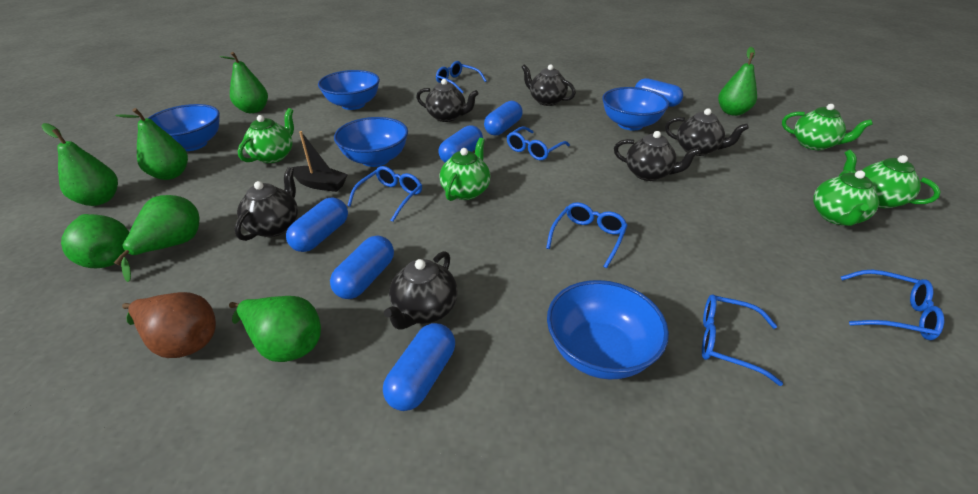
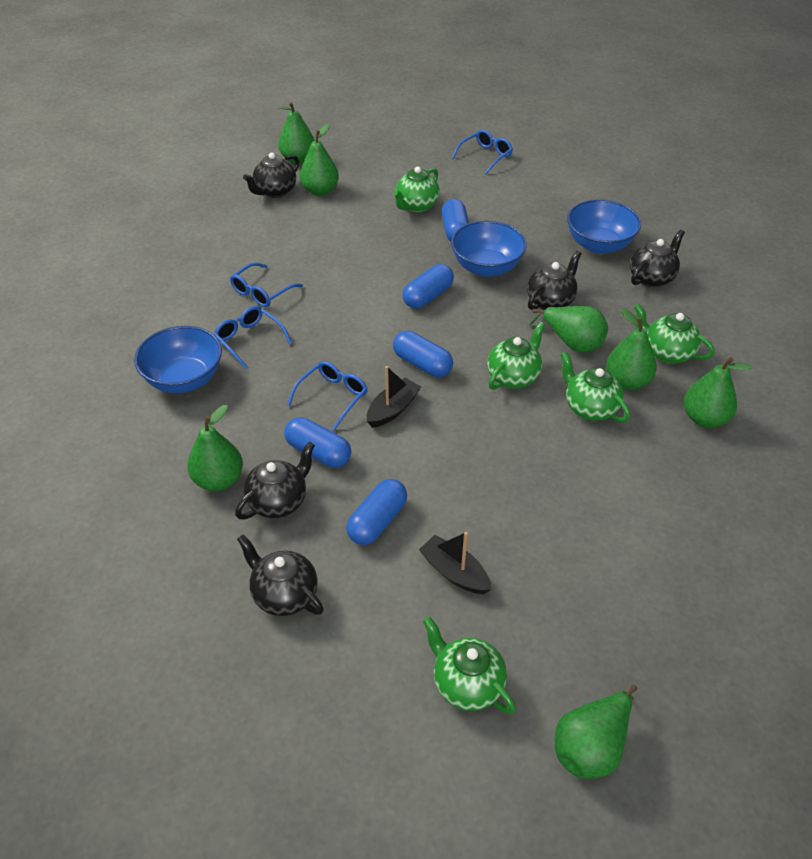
black boat: [292,131,348,192] = 1 -> [367,366,421,428] [419,532,492,594] = 2
black teapot: [234,167,298,241] [384,251,458,330] [416,79,479,122] [522,64,576,106] [614,131,701,181] [665,108,749,156] = 6 -> [235,442,315,519] [237,535,324,616] [243,152,299,198] [527,251,582,310] [630,230,685,287] = 5
blue bowl: [148,104,220,151] [318,70,380,110] [334,117,408,167] [547,280,669,379] [602,87,669,131] = 5 -> [134,326,222,393] [451,220,527,277] [567,199,641,254] = 3
blue capsule: [286,197,348,252] [330,235,394,299] [383,323,455,411] [438,125,483,162] [484,101,523,136] [635,78,683,107] = 6 -> [284,417,351,468] [346,479,407,545] [393,330,453,377] [403,264,454,308] [441,199,469,241] = 5
blue glasses: [347,166,422,222] [436,61,487,93] [507,126,570,160] [546,202,628,268] [702,294,783,386] [841,270,944,340] = 6 -> [214,306,292,369] [230,262,303,307] [287,361,368,430] [452,129,513,174] = 4
brown pear: [122,292,216,358] = 1 -> none = 0

